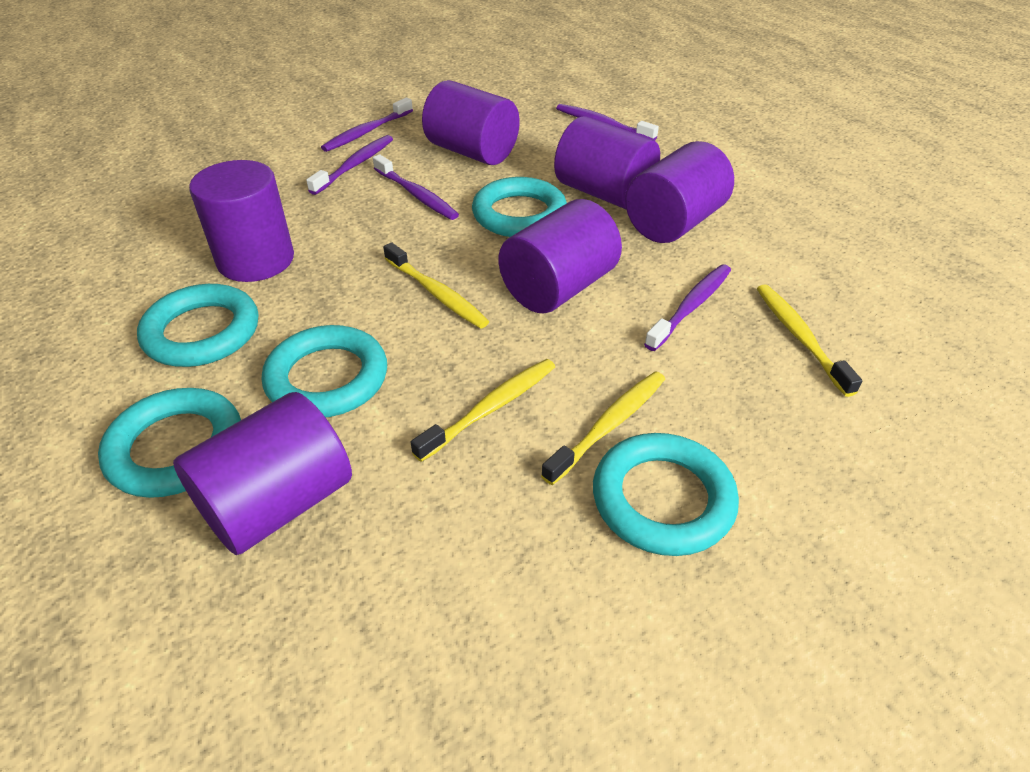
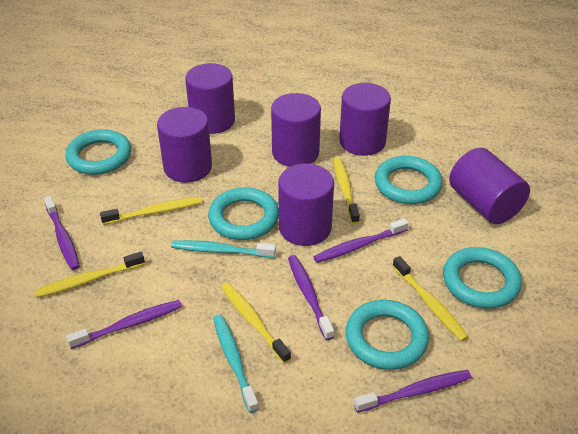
turquoise toothbrush: none = 0 -> [171,240,276,258] [213,314,259,413] = 2
yellow toothbrush: [383,242,489,329] [411,359,555,462] [541,372,665,485] [757,284,862,397] = 4 -> [35,252,145,298] [100,197,202,225] [221,283,291,363] [333,157,360,224] [392,256,469,341] = 5

